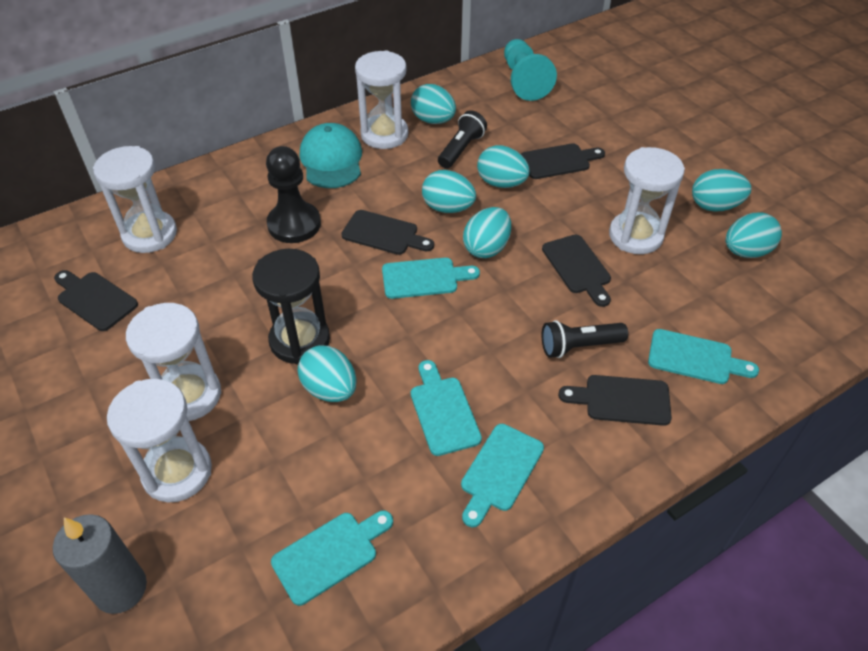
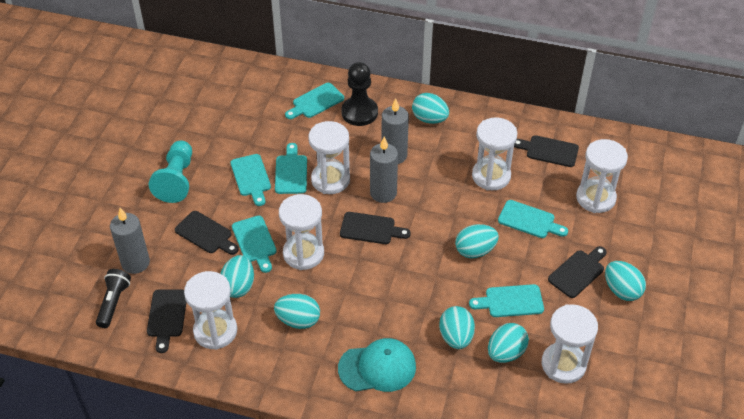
black flashlight: [438,110,487,169] [542,320,628,358] = 2 -> [96,269,131,328] = 1
black hourglass: [252,249,330,365] = 1 -> none = 0
grey candle: [53,514,147,614] = 1 -> [110,208,150,274] [370,137,398,203] [381,98,409,164] = 3
turquoise cutting board: [271,511,393,606] [382,258,480,299] [411,360,482,456] [461,424,544,527] [648,329,759,384] = 5 -> [230,154,271,206] [232,216,277,273] [275,143,307,194] [285,83,344,119] [469,284,544,317] [498,200,568,238] = 6
white hourglass: [93,146,177,253] [107,379,212,503] [126,303,221,421] [355,50,408,149] [609,147,685,254] = 5 -> [184,271,237,350] [279,194,324,270] [308,121,350,194] [472,117,517,190] [542,304,598,384] [576,139,628,213] = 6

